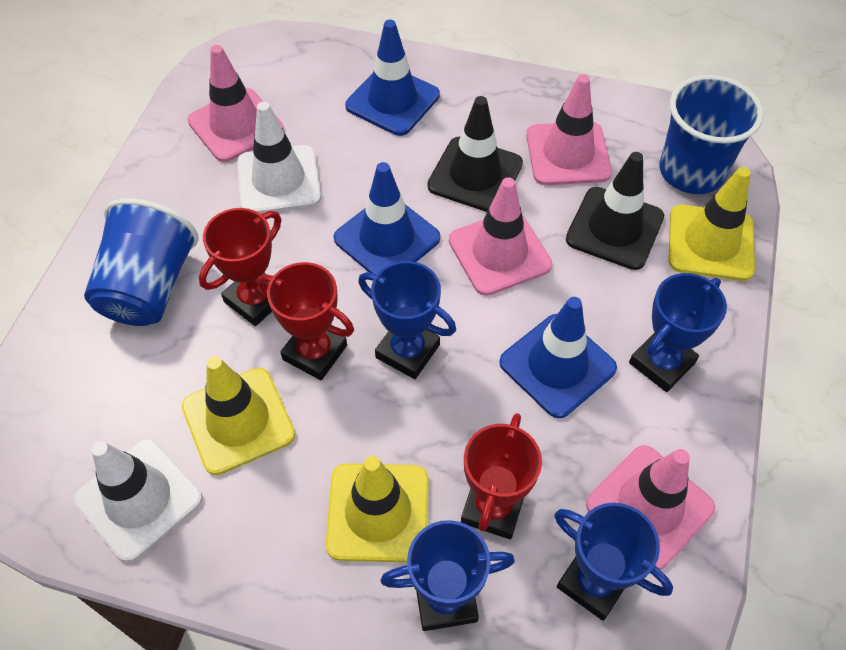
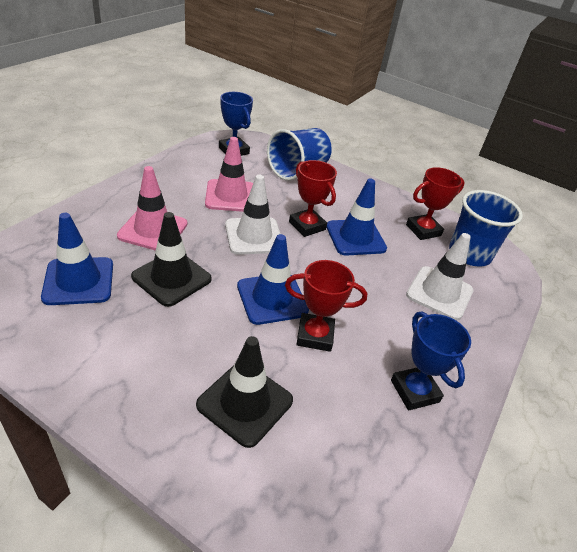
blue trophy: [358,261,456,379] [380,520,515,631] [554,503,673,621] [629,273,727,392] = 4 -> [219,92,253,156] [391,311,471,410] = 2
pink traffic cone: [188,45,284,162] [449,177,552,296] [526,74,612,185] [586,445,715,569] = 4 -> [117,166,187,251] [205,137,253,212] = 2
yellow traffic cone: [182,356,295,475] [326,456,428,562] [668,167,755,281] = 3 -> none = 0

